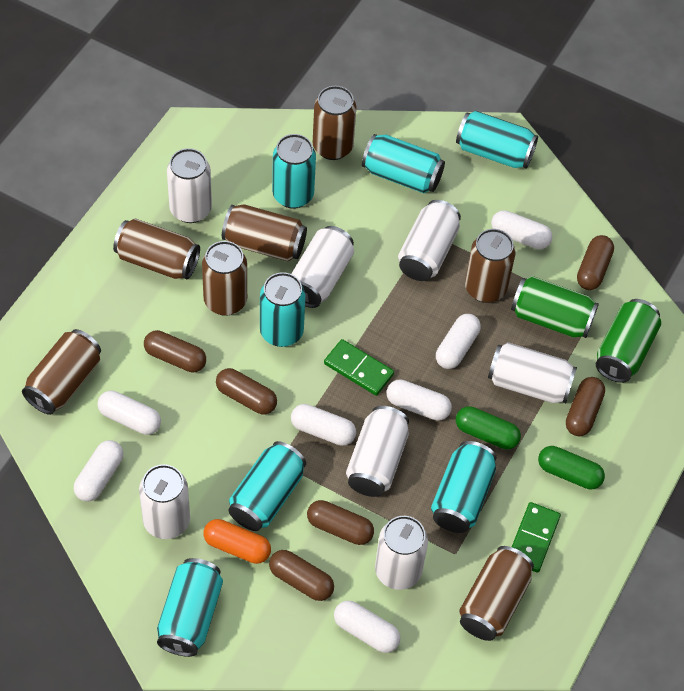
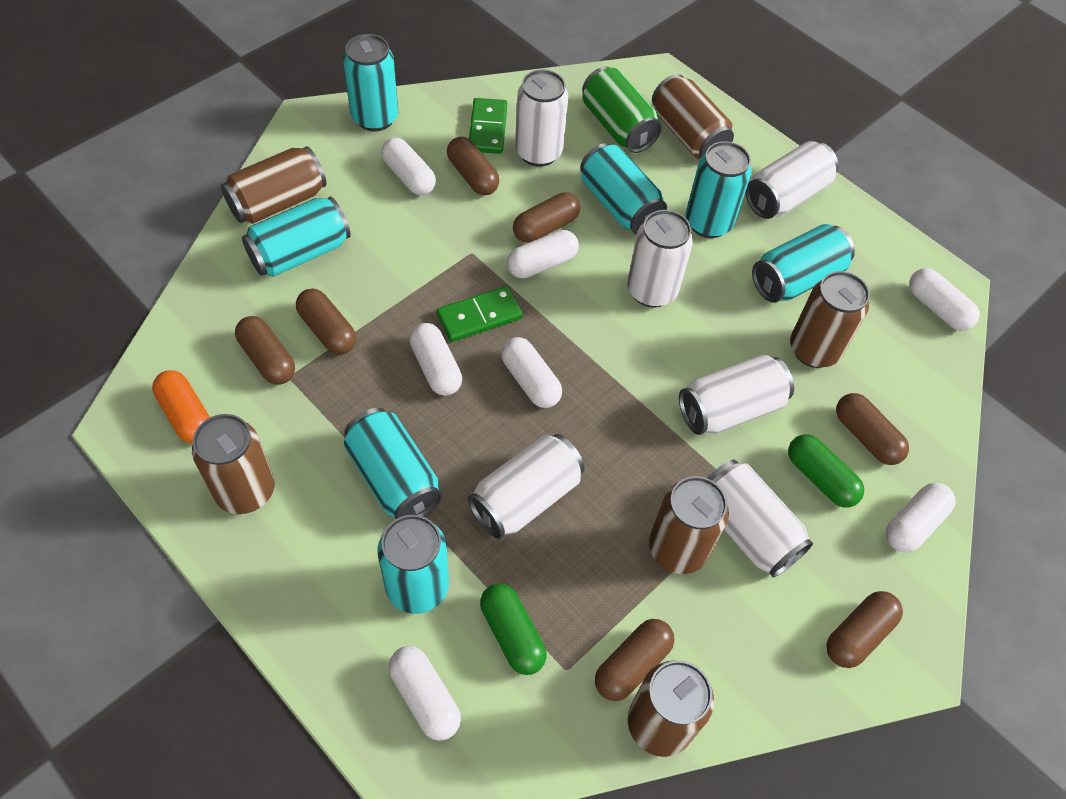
brown can: [22,329,101,415] [113,218,200,279] [202,241,247,316] [222,204,307,261] [313,86,356,160] [459,546,534,641] [465,229,516,303] = 7 -> [192,414,275,514] [221,146,326,224] [628,660,714,757] [649,476,729,574] [652,74,734,159] [790,271,870,368] = 6
brown capsule: [144,330,206,373] [216,368,277,415] [269,550,334,601] [307,500,374,545] [566,377,605,436] [577,235,614,290] = 6 -> [235,316,295,385] [296,288,356,355] [447,137,499,195] [513,192,580,243] [595,619,674,701] [826,591,903,668] [836,393,909,465] = 7
green can: [511,276,599,338] [596,299,661,383] = 2 -> [582,67,662,153] = 1
white can: [139,464,190,539] [167,148,212,223] [291,226,354,308] [346,406,409,497] [375,516,428,590] [398,200,461,281] [488,342,577,403] = 7 -> [468,434,585,539] [515,69,569,167] [627,210,693,308] [679,355,794,435] [707,459,813,577] [745,141,838,219] = 6

